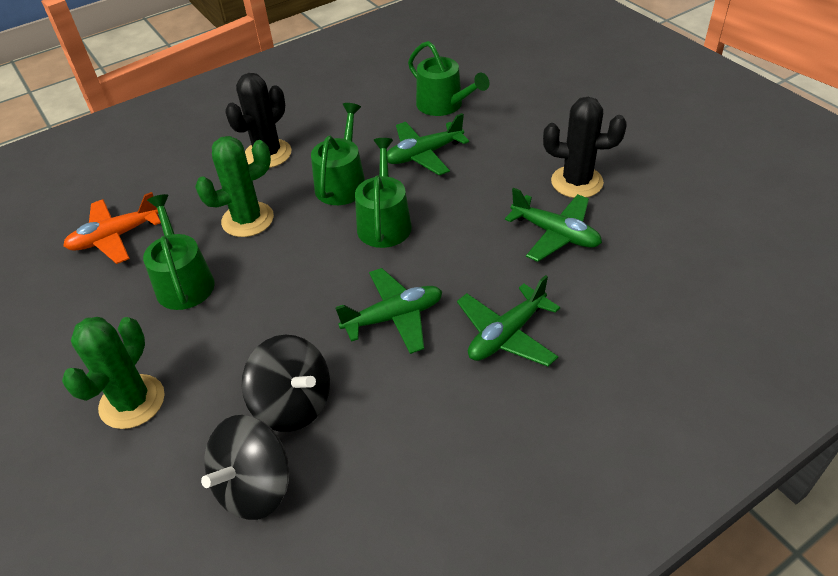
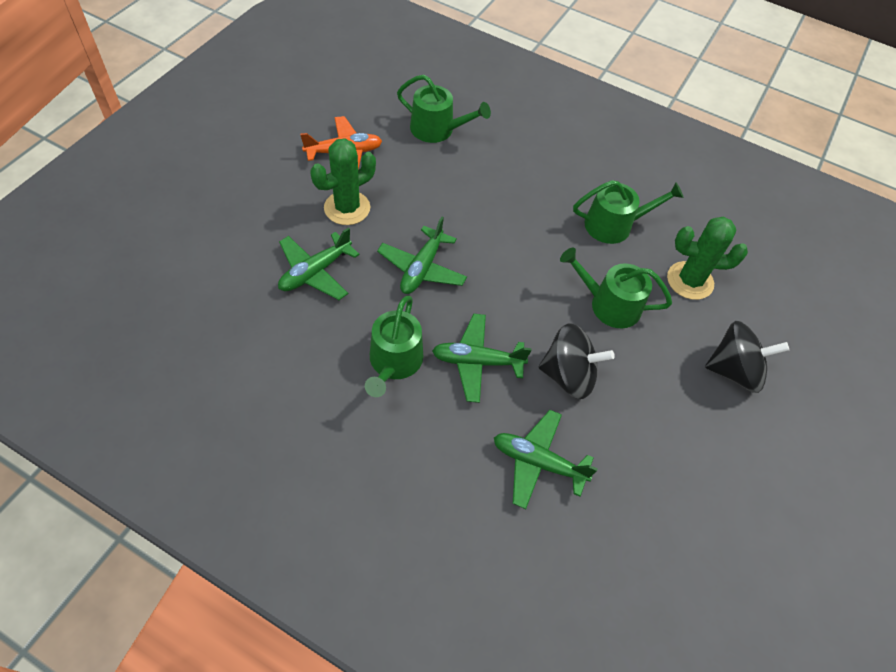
black cactus: [225,73,292,168] [543,97,627,198] = 2 -> none = 0

